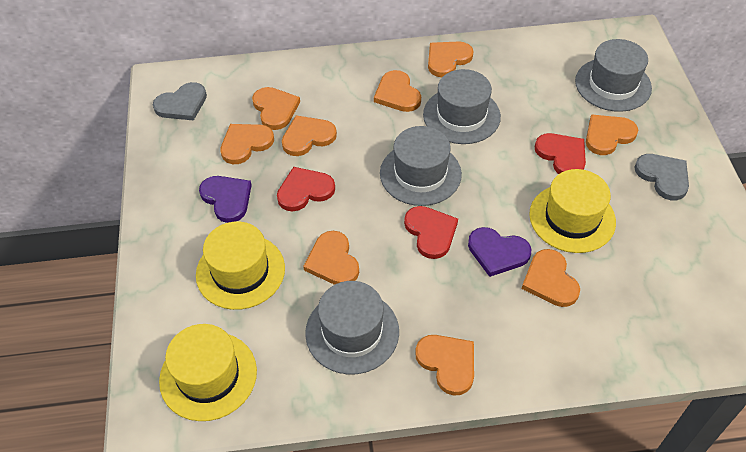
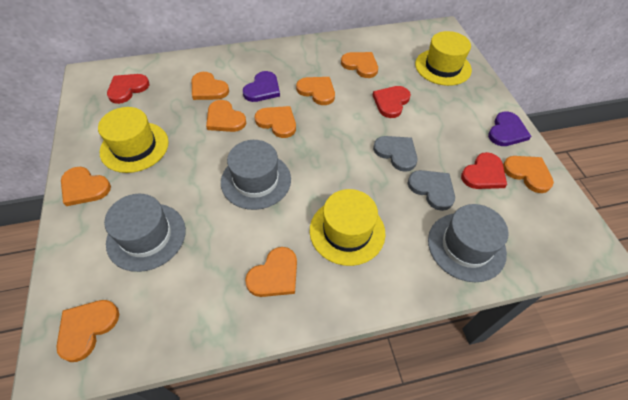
grey hat: [305,281,399,374] [380,126,462,206] [423,69,501,144] [575,39,652,112] = 4 -> [104,194,186,272] [221,140,291,210] [428,204,508,282] = 3

